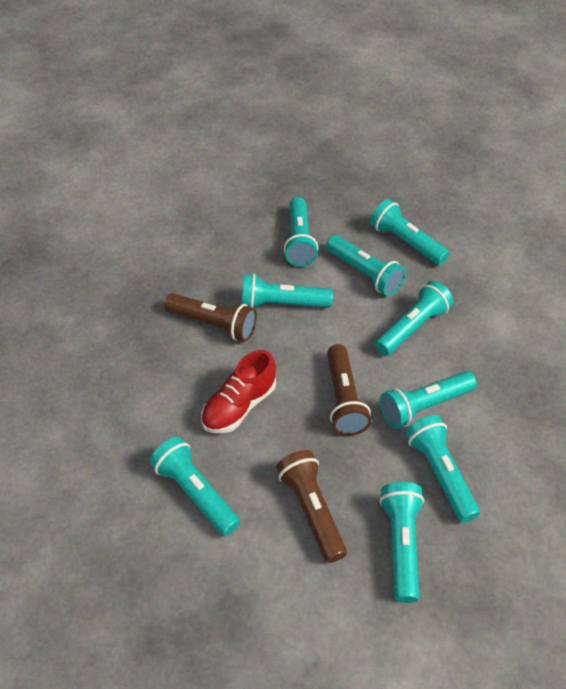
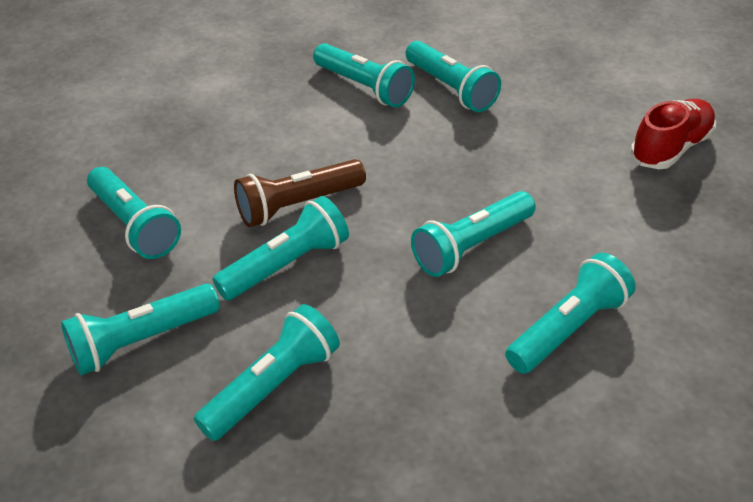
brown flashlight: [164,293,257,342] [276,450,347,563] [327,344,371,436] = 3 -> [234,159,366,227] = 1
turquoise flashlight: [150,437,240,536] [242,274,333,308] [284,197,318,266] [326,235,406,296] [370,199,449,265] [375,281,453,356] [379,482,424,603] [380,371,477,429] [405,415,480,523] = 9 -> [61,284,220,375] [87,167,181,259] [194,304,340,441] [213,196,349,301] [313,43,415,107] [406,41,501,112] [411,191,536,277] [505,253,636,374] = 8

